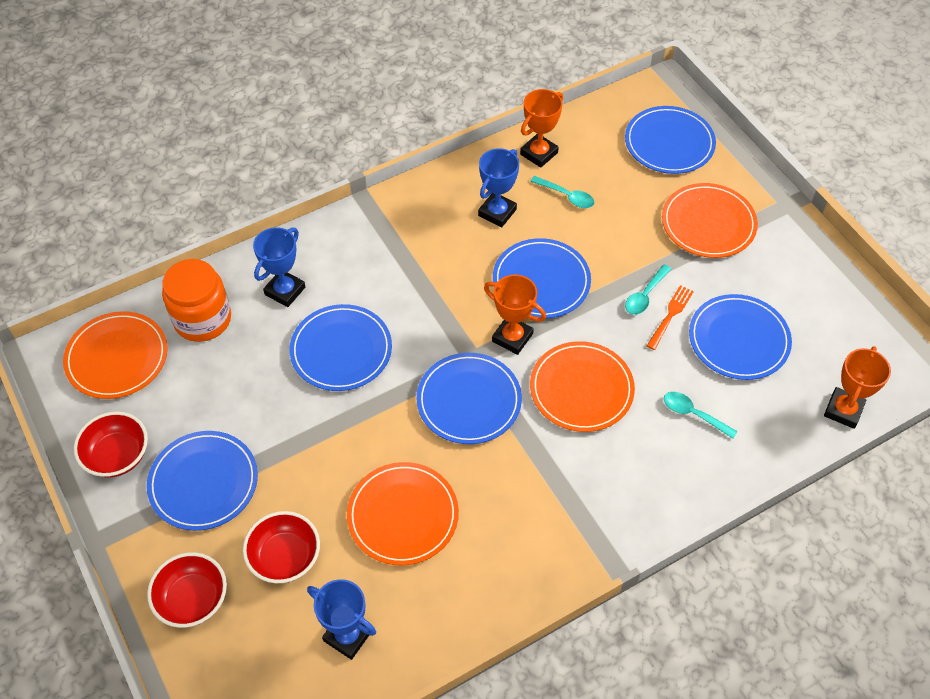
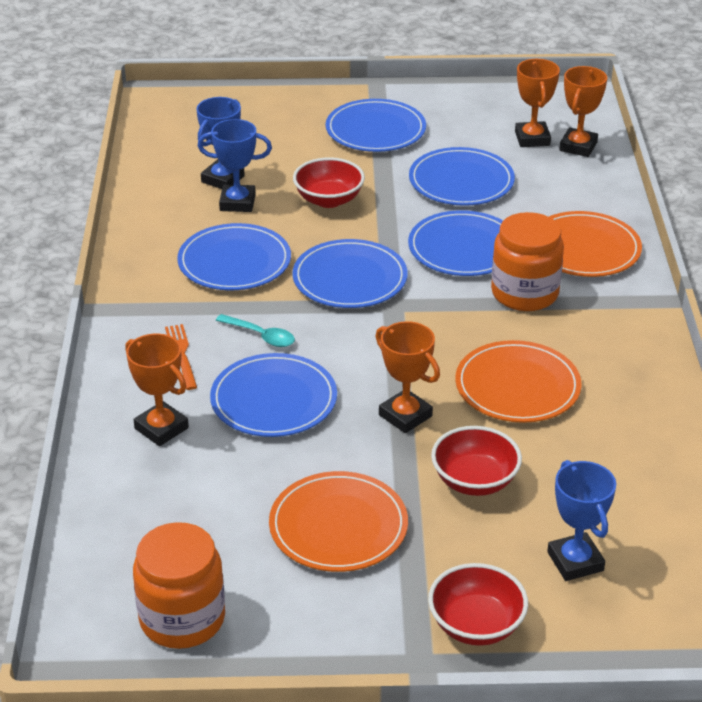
orange jar: [162,259,231,342] = 1 -> [133,522,225,649] [491,212,564,311] = 2
orange plate: [63,311,168,399] [347,462,459,566] [530,341,635,432] [662,183,758,258] = 4 -> [269,471,408,572] [455,340,582,423] [549,211,642,277] = 3
orange trophy: [484,275,546,355] [520,89,563,168] [824,346,891,429] = 3 -> [125,334,189,446] [375,321,440,433] [515,59,560,147] [559,66,607,157] = 4
turquoise spoon: [530,176,594,208] [625,264,671,315] [664,392,737,439] = 3 -> [216,314,295,347] = 1

